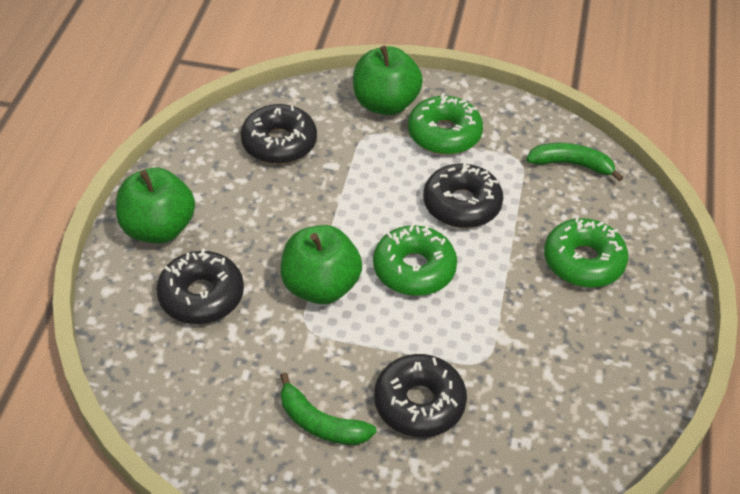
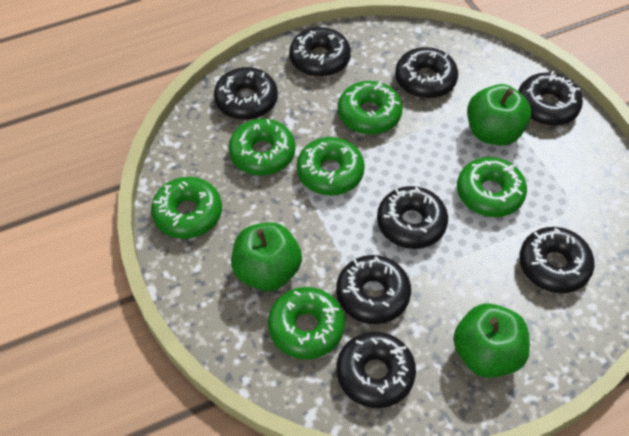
black donut: [156,248,244,324] [240,104,317,164] [374,354,467,437] [423,161,503,228] = 4 -> [214,67,278,120] [289,27,351,77] [336,255,411,324] [336,332,416,408] [377,186,448,249] [395,47,458,98] [518,71,583,126] [519,227,594,293] = 8
green banana: [280,372,376,445] [526,143,624,182] = 2 -> none = 0
green donut: [373,225,457,296] [408,93,483,155] [544,216,628,288] = 3 -> [151,177,222,239] [228,119,295,175] [268,287,345,359] [297,137,365,195] [338,81,403,135] [457,157,527,217] = 6

